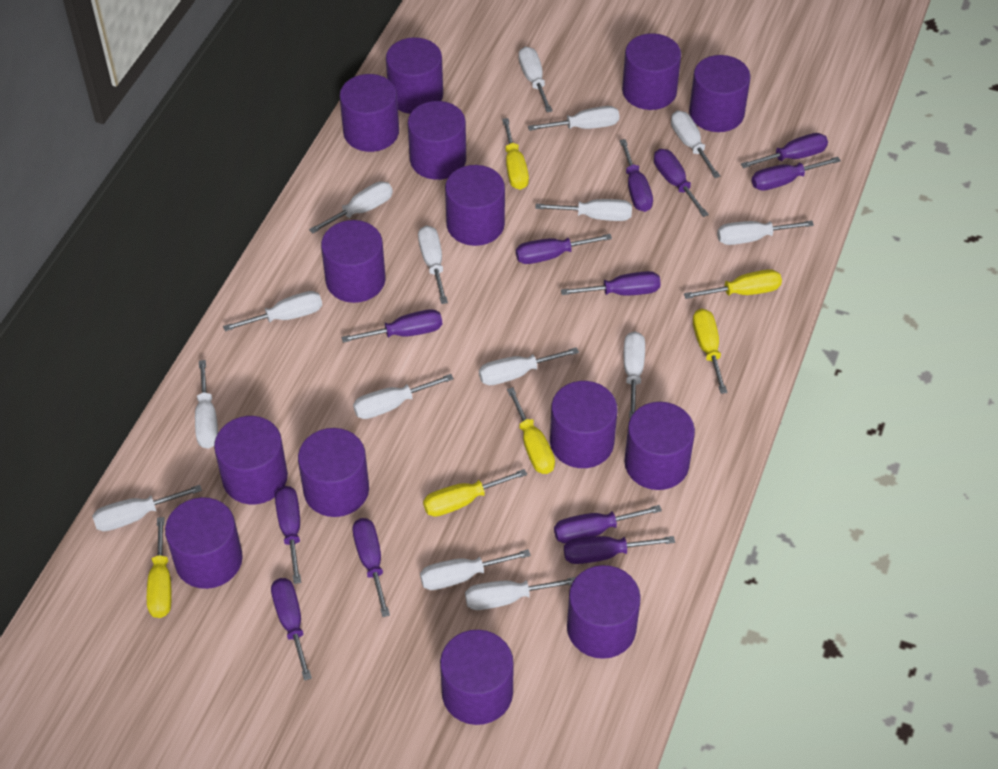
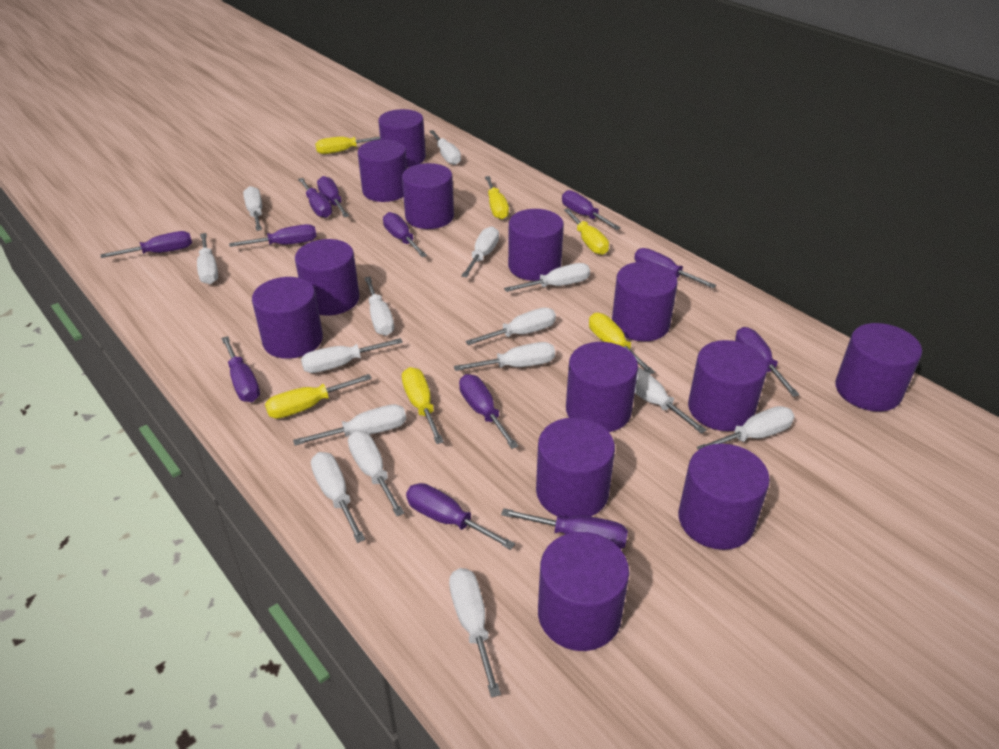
purple cylinder: [165,497,243,589] [214,416,288,504] [298,428,369,517] [321,220,386,303] [339,74,399,152] [386,37,443,114] [408,101,466,180] [440,630,514,725] [445,165,505,246] [550,381,618,468] [567,565,641,659] [622,33,681,110] [624,402,695,490] [689,55,751,132] = 14 -> [252,277,323,359] [295,239,360,315] [358,139,407,202] [378,109,426,167] [402,163,454,229] [508,209,564,281] [536,417,615,518] [538,532,629,651] [566,342,638,432] [612,262,678,341] [678,443,770,550] [688,340,768,431] [835,323,922,412] = 13

